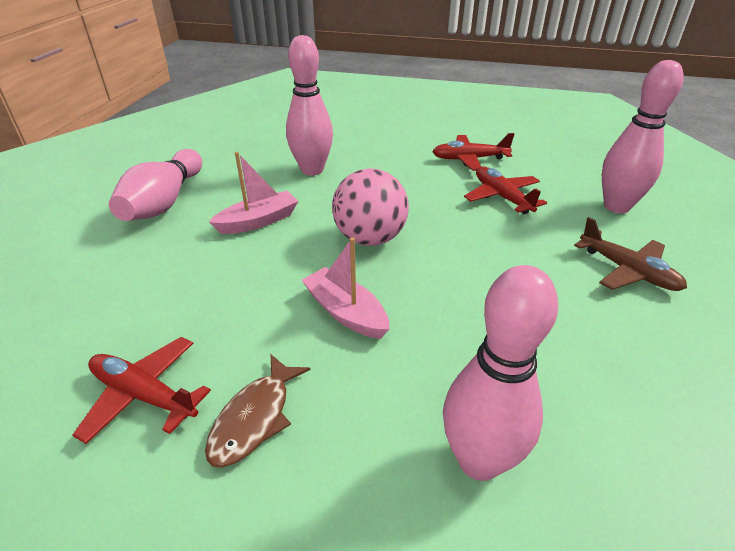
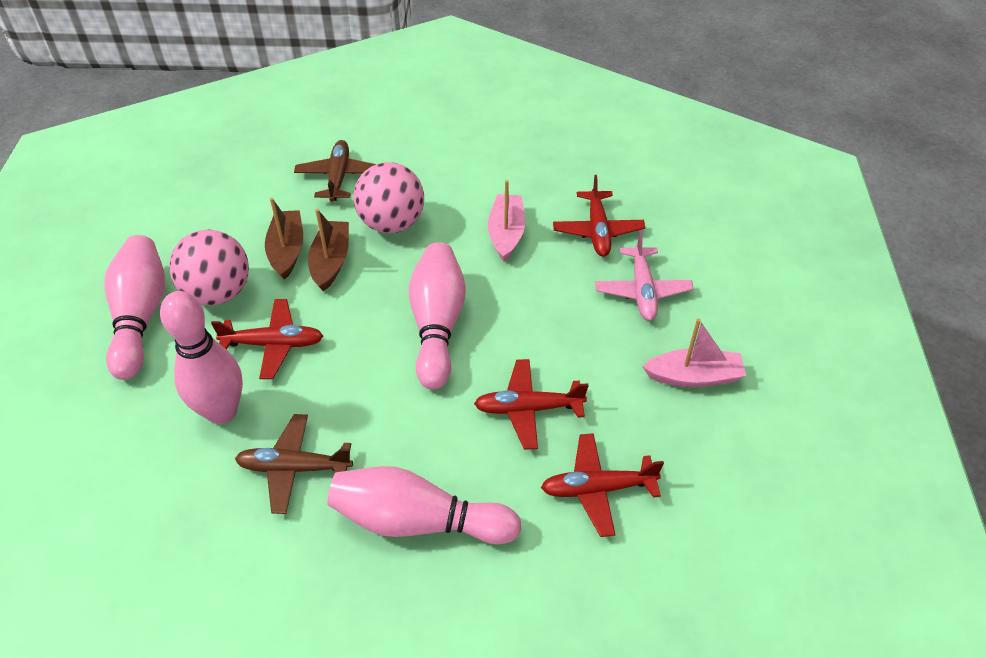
brown boat: none = 0 -> [265,198,303,280] [308,209,349,291] = 2
brown fish: [205,354,310,468] = 1 -> none = 0
brown plane: [574,217,687,291] = 1 -> [235,414,353,514] [294,140,376,202] = 2
pink ball: [332,168,409,246] = 1 -> [169,230,249,305] [353,162,424,233] = 2
pink plane: none = 0 -> [595,231,694,321] = 1
red plane: [72,337,211,444] [432,133,514,171] [464,167,547,214] = 3 -> [211,299,323,379] [474,359,589,450] [541,433,664,537] [553,175,645,257] = 4

